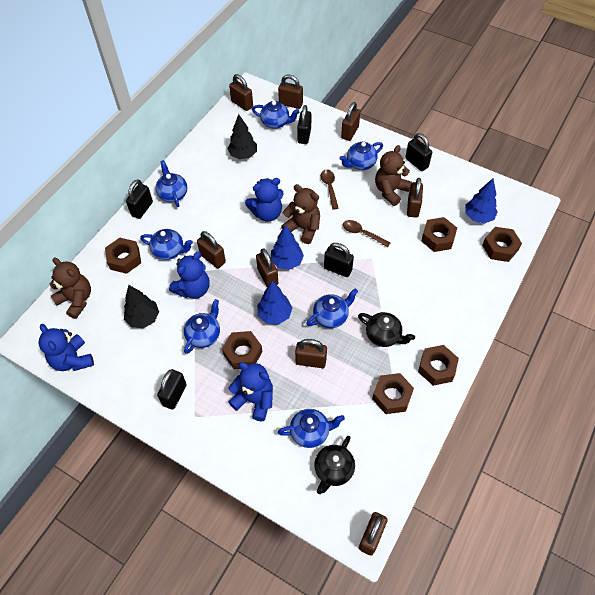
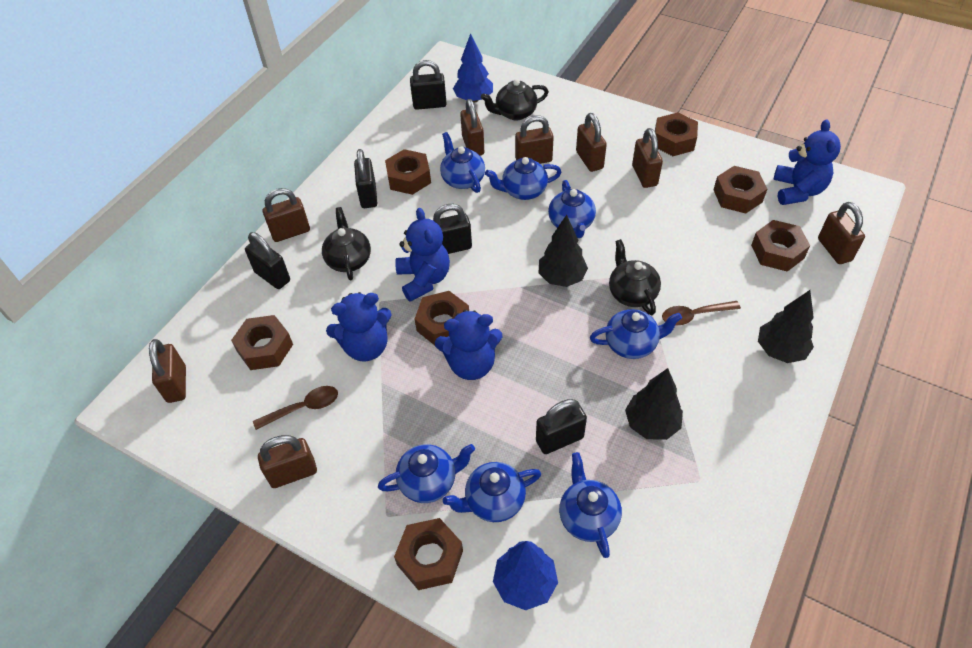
black teapot: [314,436,355,494] [358,312,415,347] = 2 -> [322,207,371,281] [481,79,549,120] [609,239,661,315] = 3
black tree: [124,285,159,328] [227,114,257,159] = 2 -> [539,215,588,287] [625,368,683,440] [758,290,814,363] = 3
blue tree: [257,281,292,325] [271,225,304,270] [465,178,498,224] = 3 -> [453,33,493,103] [493,541,558,610] = 2
brown nut: [105,238,141,274] [222,331,262,369] [372,373,414,414] [418,345,459,386] [421,217,457,252] [482,227,522,262] = 6 -> [231,315,293,370] [385,149,431,195] [394,518,463,590] [415,291,469,345] [655,112,698,156] [713,166,767,214] [751,220,810,272] = 7
brown teddy bear: [50,258,91,319] [281,184,320,244] [375,145,412,206] = 3 -> none = 0

